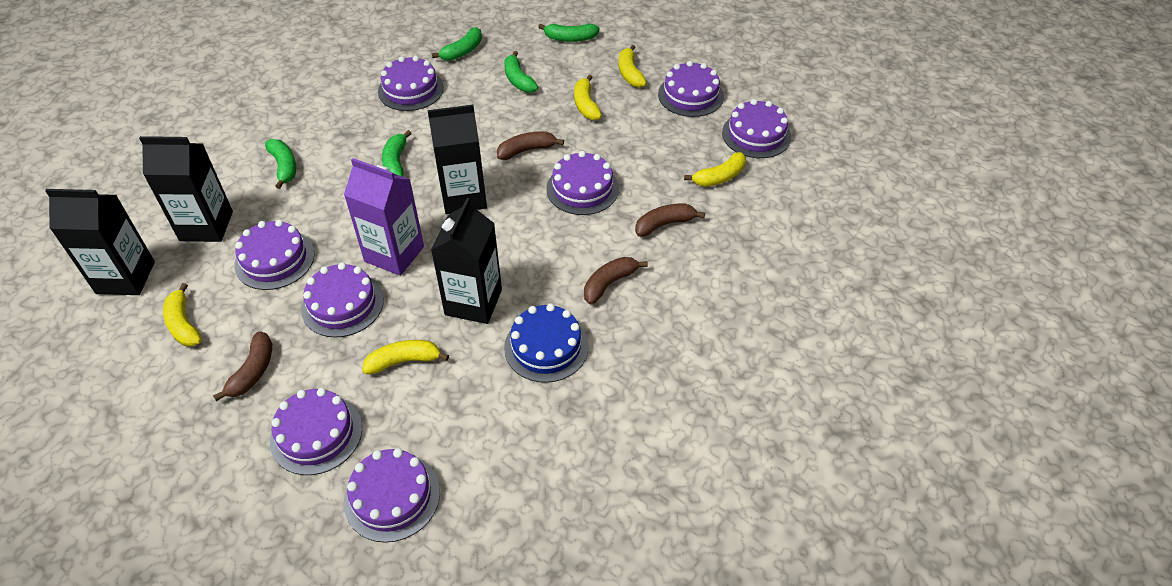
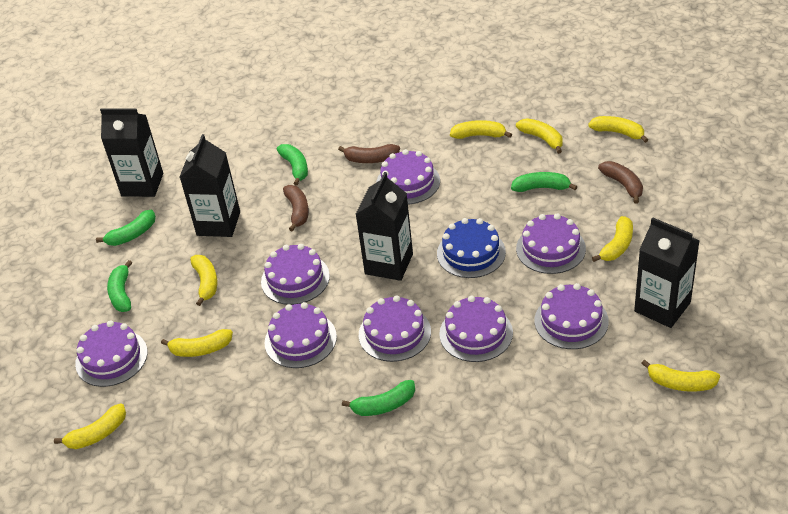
brown banana: [213,331,272,401] [497,131,564,160] [584,257,648,304] [635,204,705,237] = 4 -> [283,185,309,232] [338,144,400,163] [598,161,643,204] = 3
purple carton: [344,158,424,276] = 1 -> none = 0
yellow banana: [163,283,202,347] [362,340,449,374] [574,75,602,120] [619,45,647,88] [684,152,746,187] = 5 -> [54,404,126,449] [161,329,233,357] [190,255,217,306] [450,120,512,139] [516,118,563,154] [588,116,648,143] [592,216,633,262] [641,360,720,392] = 8

